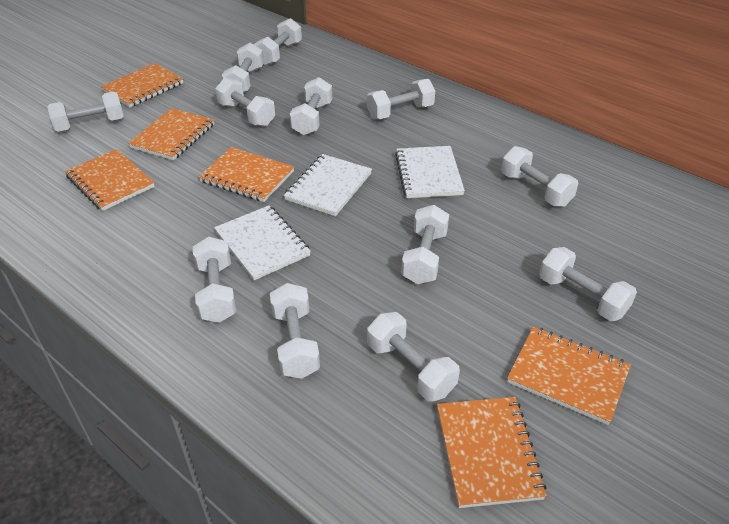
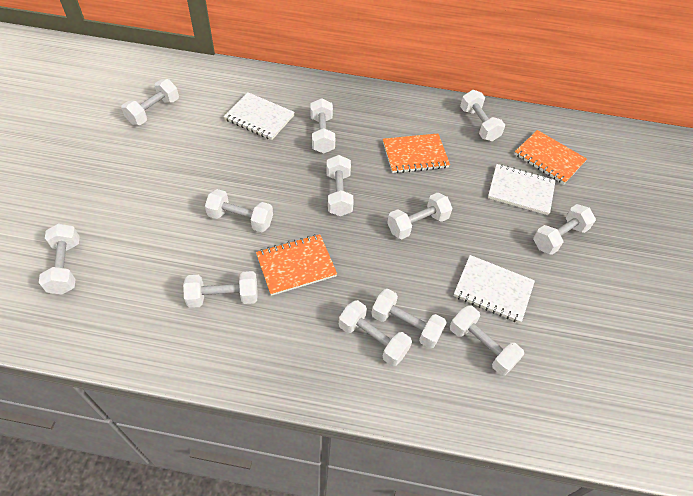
orange notebook: [65,149,155,211] [101,63,183,108] [128,108,214,160] [199,147,294,202] [437,397,547,508] [507,327,631,425] = 6 -> [256,234,337,296] [383,134,450,173] [515,130,587,184] = 3

